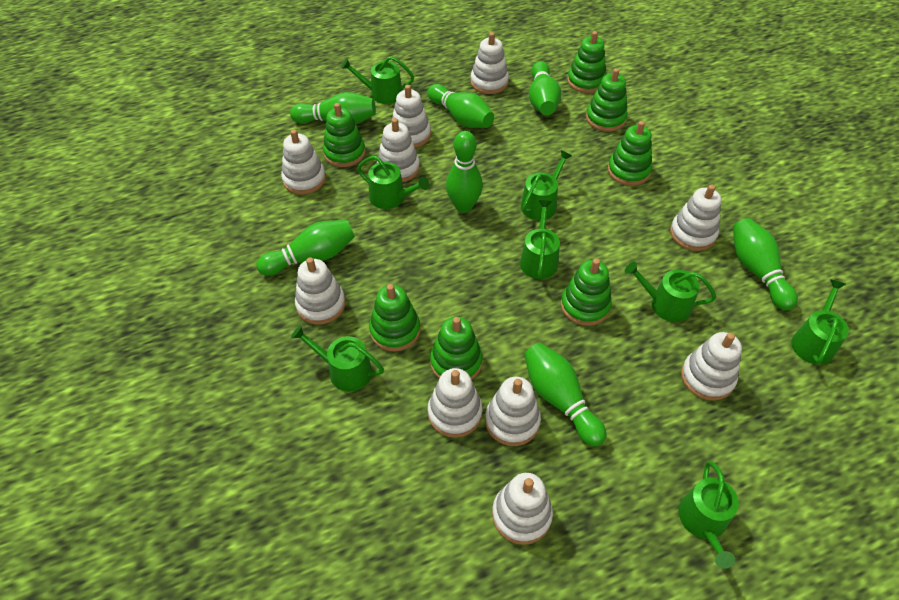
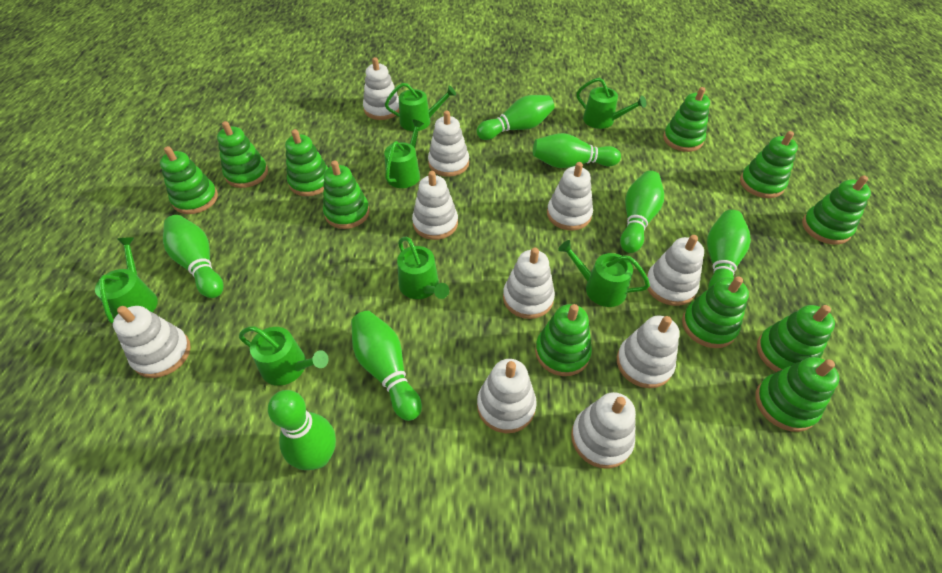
green stacking toy: [323,103,366,167] [369,284,420,352] [430,317,483,380] [561,258,612,326] [567,31,607,93] [586,68,628,132] [608,121,652,186] = 7 -> [160,146,218,214] [217,121,268,188] [285,129,328,196] [323,160,370,229] [535,304,592,376] [663,87,710,152] [682,276,749,348] [740,131,798,198] [756,357,839,432] [757,305,835,372] [802,175,871,245] = 11
green watering can: [291,325,384,392] [341,56,414,104] [357,156,429,209] [520,200,560,279] [521,150,572,220] [625,262,716,322] [679,461,739,569] [792,279,849,365] = 8 -> [95,237,158,324] [239,326,329,386] [384,119,424,188] [385,83,456,131] [397,237,449,299] [558,240,650,307] [576,78,646,129] = 7

